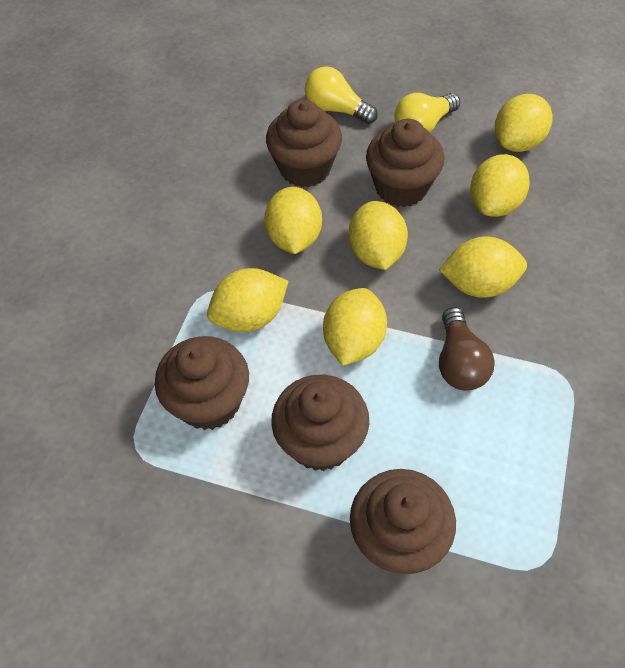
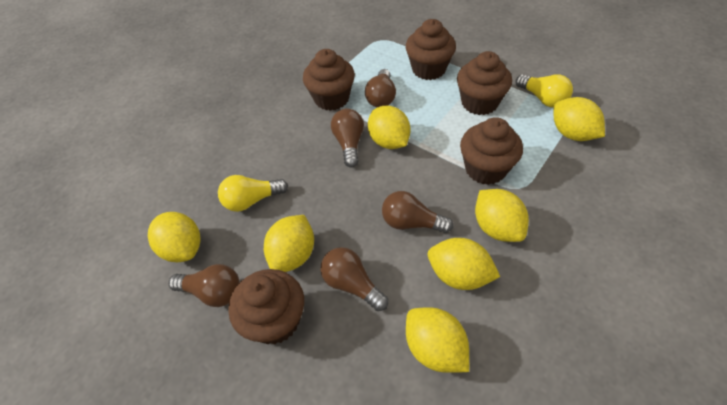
brown light bulb: [439,307,495,390] = 1 -> [169,264,240,307] [320,247,388,311] [331,108,364,167] [365,69,396,107] [382,191,453,233] = 5

